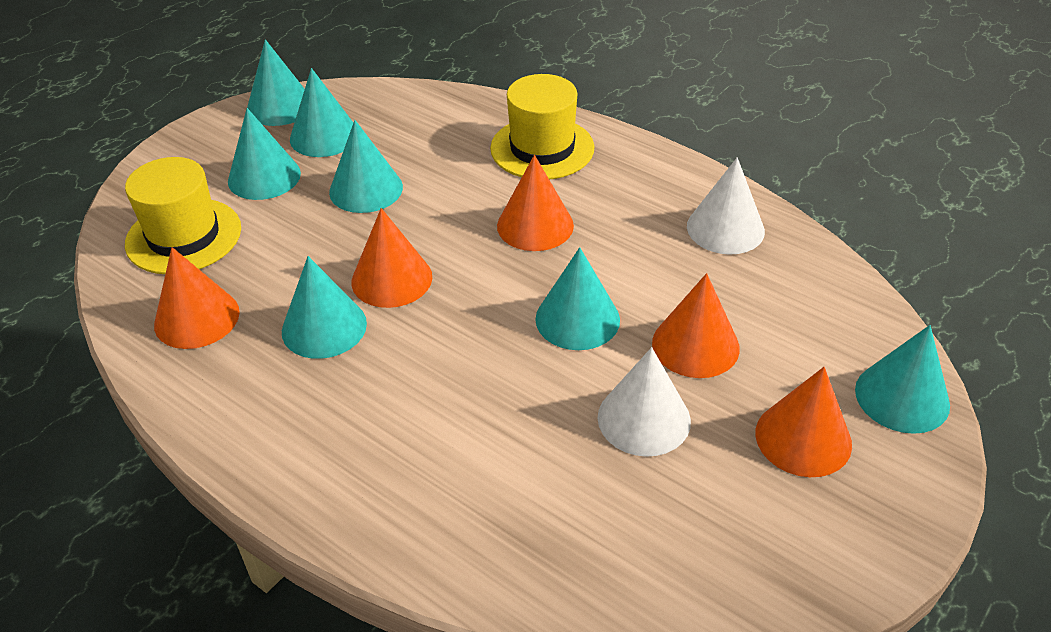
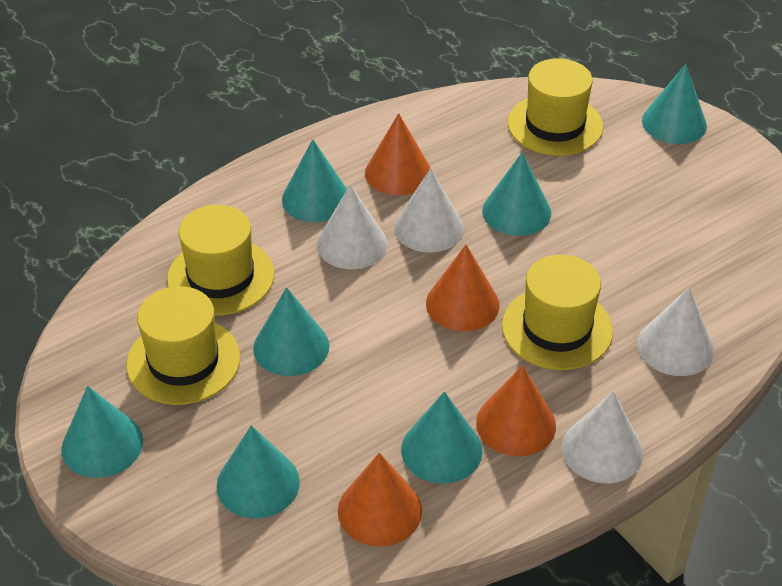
orange cone: [154,247,240,349] [352,208,432,308] [497,155,574,251] [652,273,740,378] [755,367,852,477] = 5 -> [338,453,422,547] [365,113,431,195] [426,245,499,332] [476,365,556,456] = 4
white cone: [598,347,691,457] [687,157,765,255] = 2 -> [317,184,387,269] [394,168,464,253] [562,391,643,484] [637,287,714,376] = 4
yellow hat: [125,157,241,274] [490,74,594,179] = 2 -> [126,286,240,405] [167,205,274,316] [502,255,613,370] [508,58,603,156] = 4

